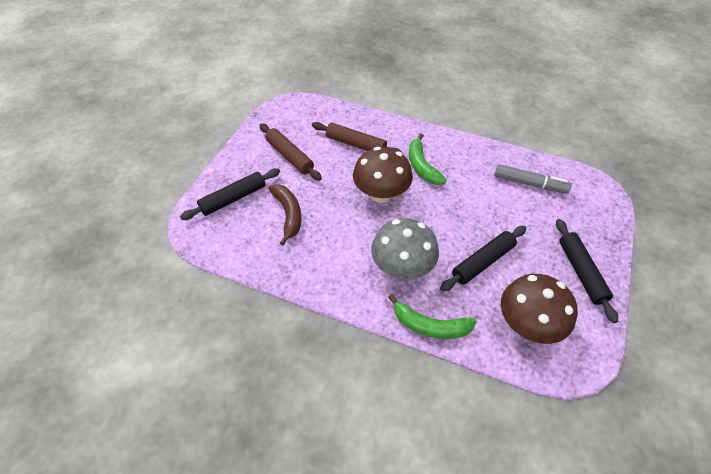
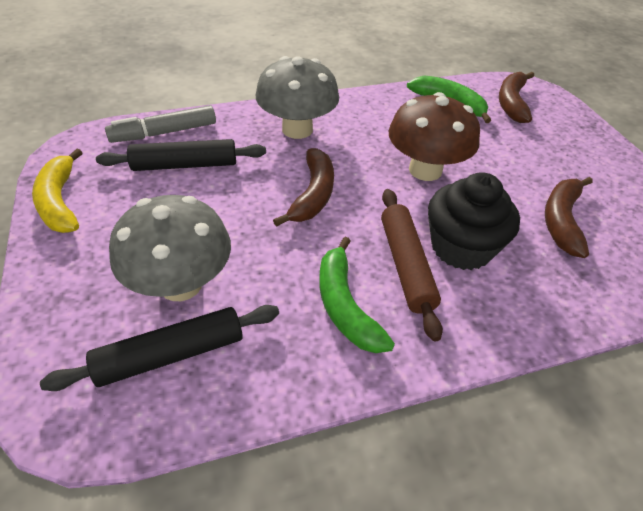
black cupcake: none = 0 -> [428,172,520,270] = 1
black rolling pin: [180,168,280,220] [440,226,526,291] [556,219,618,323] = 3 -> [40,305,279,391] [96,139,266,171] = 2
brown banana: [268,184,301,246] = 1 -> [273,148,334,227] [499,72,534,123] [545,177,593,258] = 3
brown mushroom: [353,147,413,203] [501,274,578,344] = 2 -> [389,92,480,181] = 1
brown rolling pin: [259,123,322,181] [312,122,403,153] = 2 -> [381,189,443,342] = 1
grey mushroom: [371,218,439,279] = 1 -> [109,195,231,301] [256,56,339,139] = 2
yellow banana: none = 0 -> [32,149,83,233] = 1

